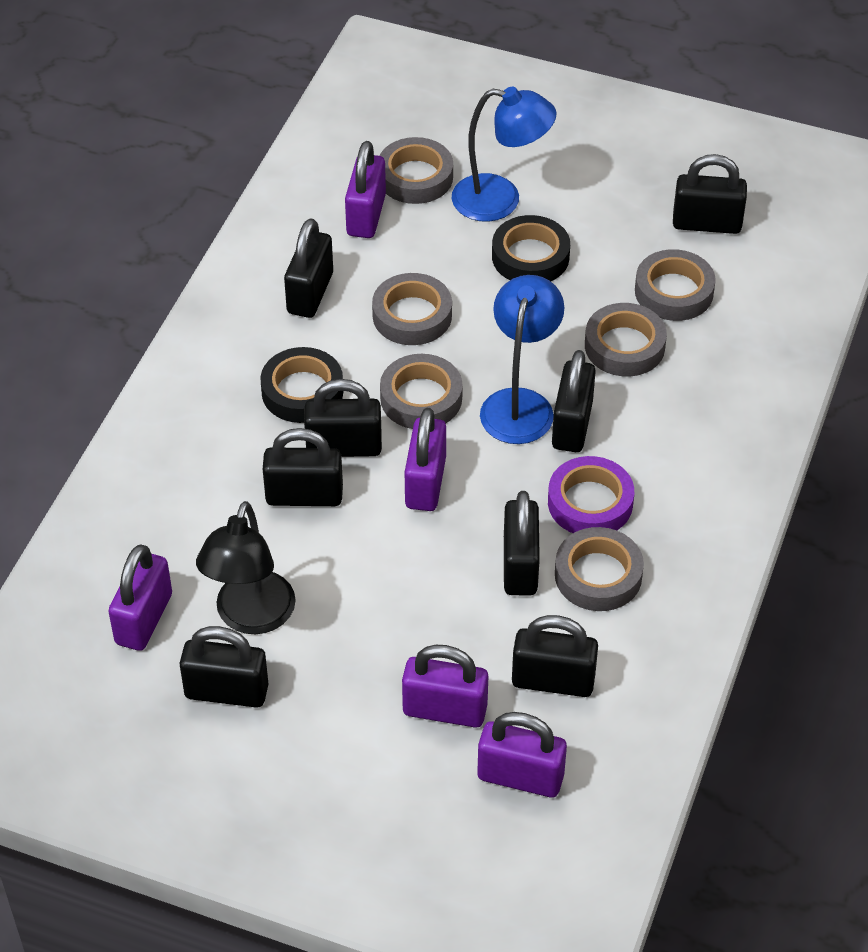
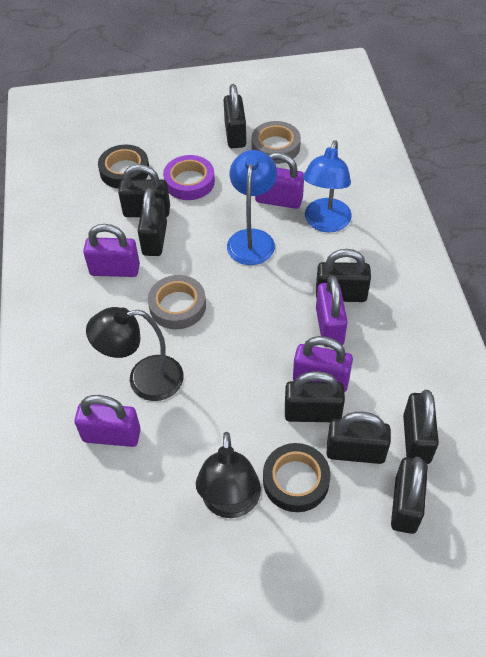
black lamp: [196,501,296,634] = 1 -> [86,307,184,401] [196,432,261,518] = 2
grey tape: [372,273,452,345] [380,137,453,204] [380,354,463,429] [555,527,644,611] [585,303,667,376] [635,249,716,321] = 6 -> [148,275,206,329] [252,121,301,164] = 2

